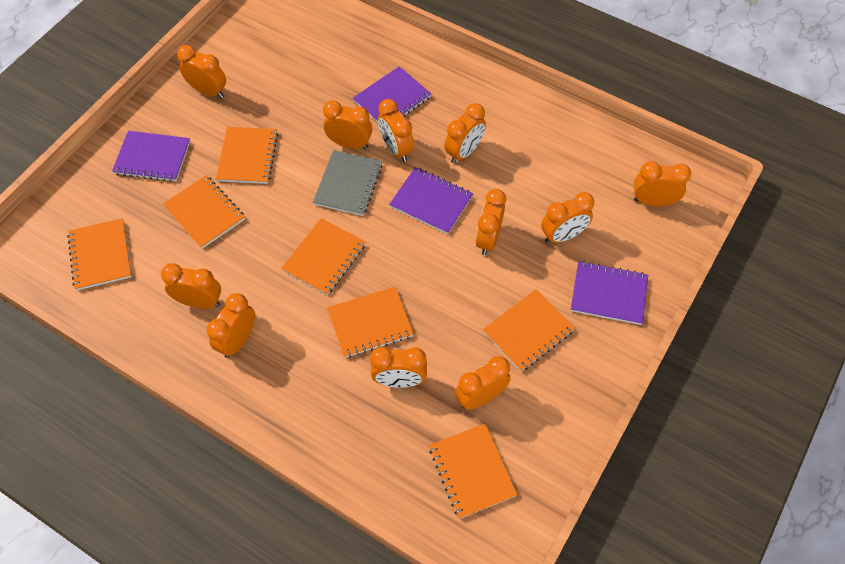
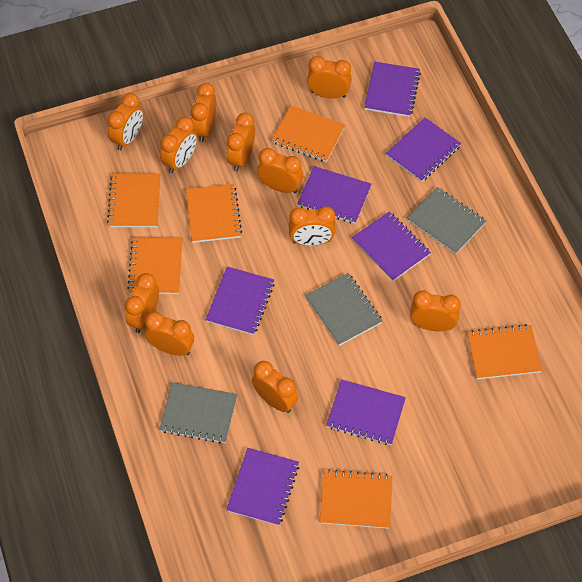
grey notebook: [313,150,383,216] = 1 -> [159,382,237,444] [305,273,382,346] [407,187,486,254] = 3
orange notebook: [67,218,132,290] [163,176,245,249] [216,127,278,184] [281,218,365,295] [327,287,414,358] [429,424,518,519] [483,289,575,372] = 7 -> [107,173,160,227] [127,237,183,294] [186,184,242,243] [272,106,345,162] [320,469,393,529] [467,324,542,379] = 6
purple notebook: [112,131,190,182] [353,66,431,123] [389,167,473,234] [571,261,648,325] = 4 -> [205,266,275,335] [226,448,299,526] [297,166,372,224] [326,379,406,445] [352,211,431,281] [364,62,421,117] [386,117,461,182] = 7

